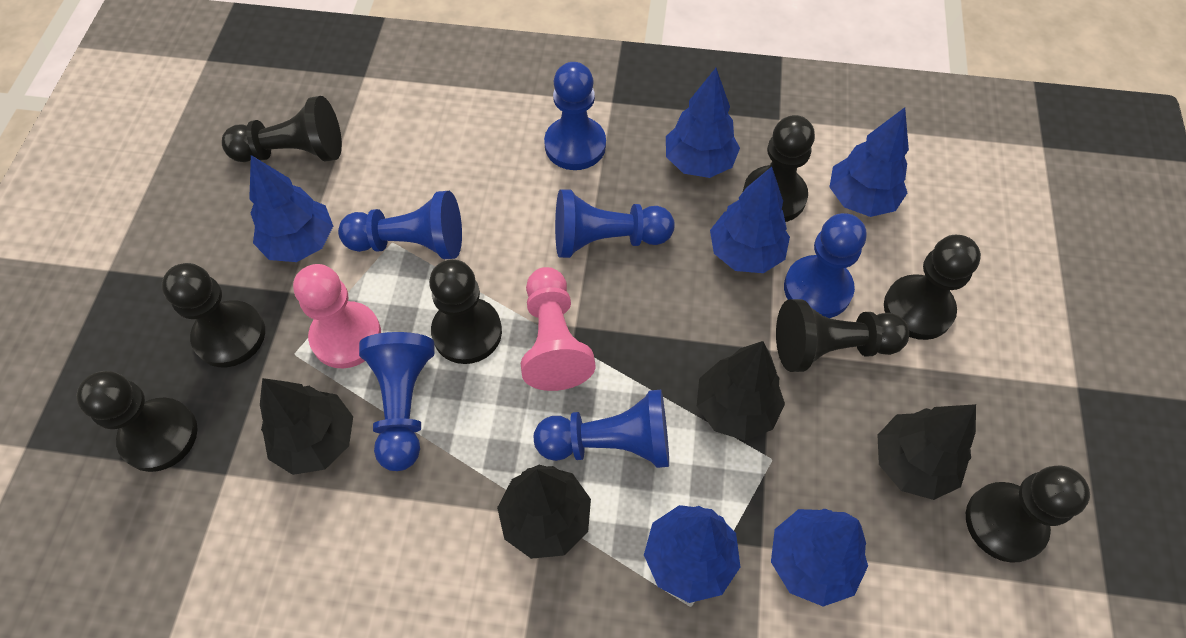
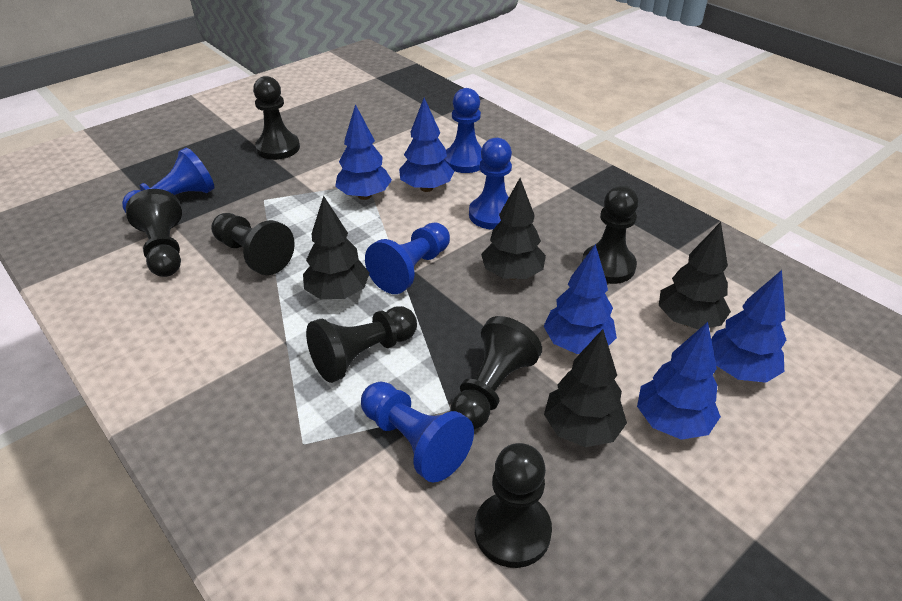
black pawn: [76,371,197,472] [162,263,265,367] [222,96,342,162] [429,259,502,364] [743,115,815,222] [776,299,909,372] [884,235,981,340] [966,465,1090,563] = 8 -> [126,189,182,277] [211,213,295,275] [253,76,300,160] [306,306,417,383] [450,316,542,430] [475,443,552,568] [582,186,639,284] = 7
blue pawn: [338,191,462,259] [359,332,435,471] [534,390,669,468] [544,62,606,170] [555,189,675,258] [784,213,867,318] = 6 -> [122,148,214,213] [361,382,474,482] [365,222,450,294] [444,88,482,173] [469,138,512,230] = 5
blue tree: [249,155,333,262] [644,505,740,603] [666,68,740,178] [710,167,790,273] [771,509,868,606] [830,107,909,217] = 6 -> [335,104,392,200] [399,98,454,192] [544,244,617,354] [637,322,721,440] [711,270,786,383] = 5
pink pawn: [293,264,381,368] [521,267,595,391] = 2 -> none = 0

